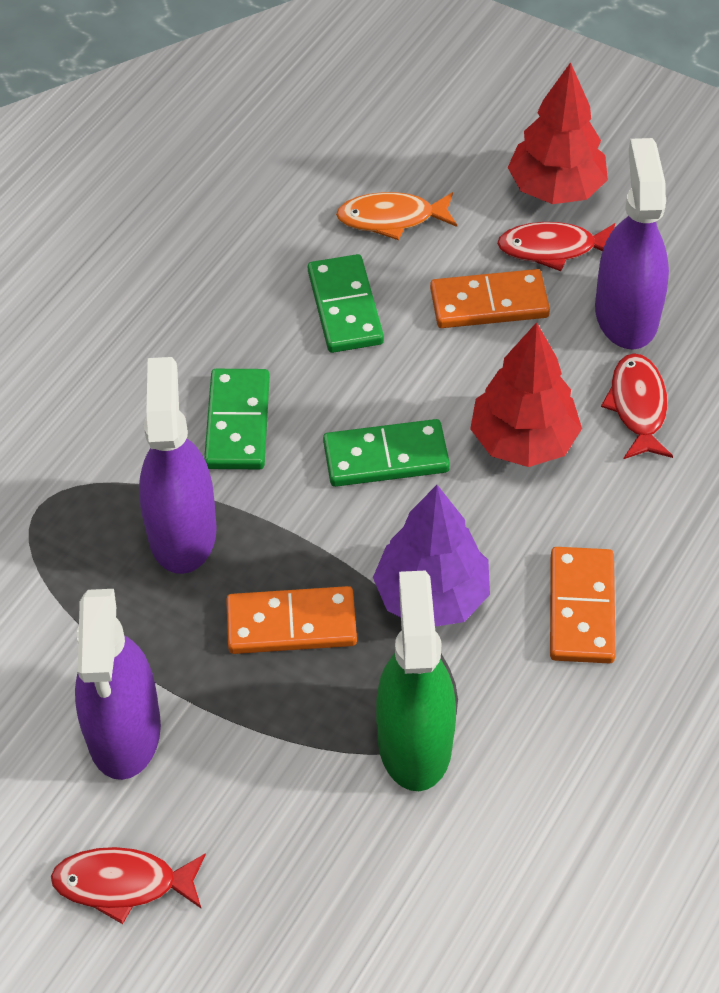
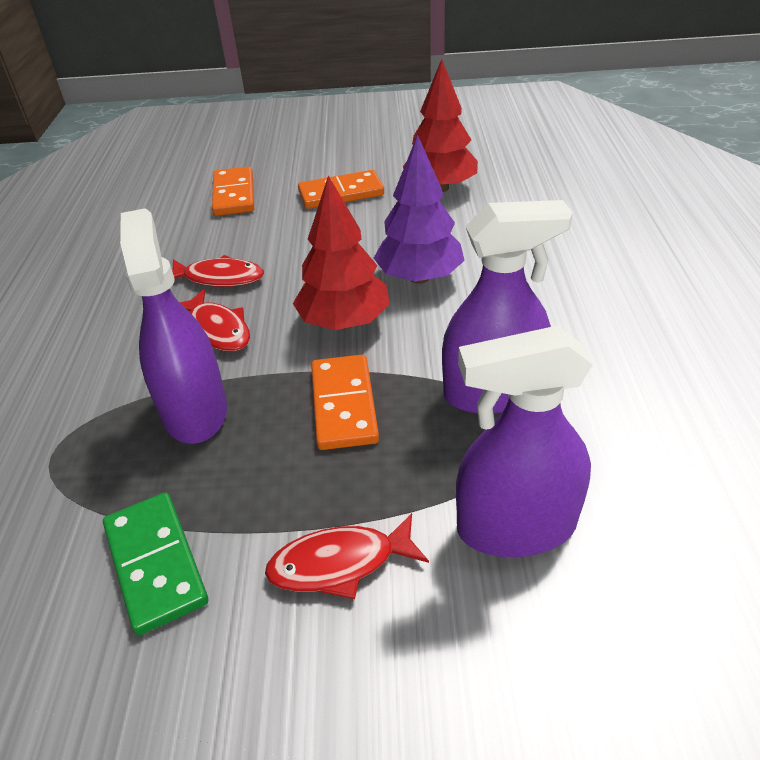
green domino: [204,369,270,469] [308,254,384,353] [323,419,450,487] = 3 -> [103,492,208,635] = 1
green spray bottle: [376,571,456,791] = 1 -> none = 0
orange fish: [336,192,457,240] = 1 -> none = 0

